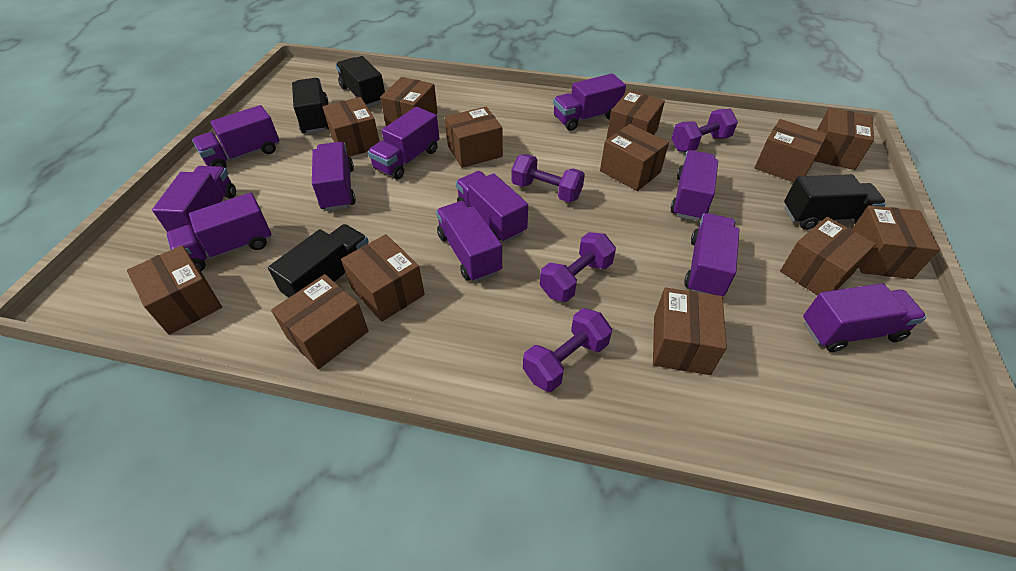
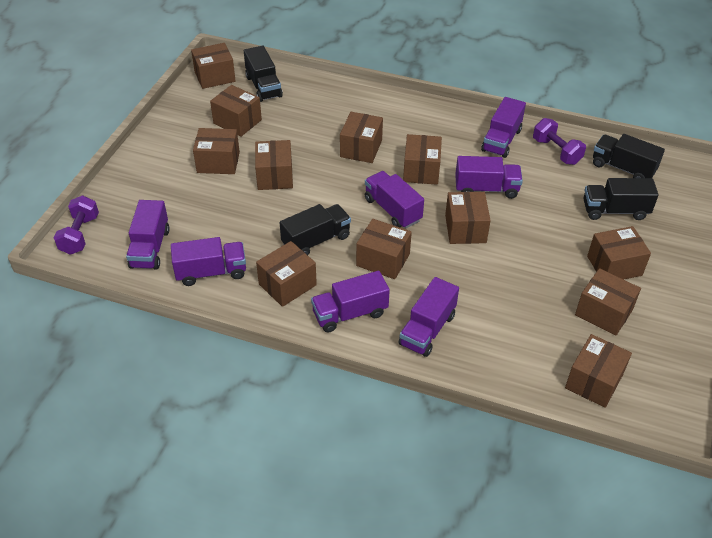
brown box: [127,245,222,335] [271,274,369,369] [322,97,380,157] [341,234,425,322] [380,77,438,126] [445,107,503,168] [600,124,669,191] [606,90,665,140] [653,288,727,375] [755,119,827,182] [780,217,876,296] [814,107,874,170] [852,206,940,279] = 13 -> [191,43,236,89] [193,128,240,174] [210,85,262,137] [255,140,293,190] [256,241,317,307] [340,112,383,163] [356,219,412,279] [403,134,442,185] [445,192,491,244] [565,334,632,408] [575,268,641,336] [587,226,651,280] = 12
purple dumbbell: [512,154,585,203] [523,308,612,392] [540,232,616,302] [671,109,738,152] = 4 -> [54,196,99,255] [533,118,586,165] = 2
purple truck: [152,166,236,232] [166,193,271,271] [192,105,280,168] [312,142,356,211] [368,107,440,179] [436,201,502,282] [456,171,528,243] [553,73,626,131] [670,150,718,221] [684,213,740,297] [803,283,926,352] = 11 -> [126,200,170,270] [171,237,246,286] [311,271,390,332] [365,171,424,228] [398,277,459,357] [455,156,523,199] [481,97,526,158] = 7

